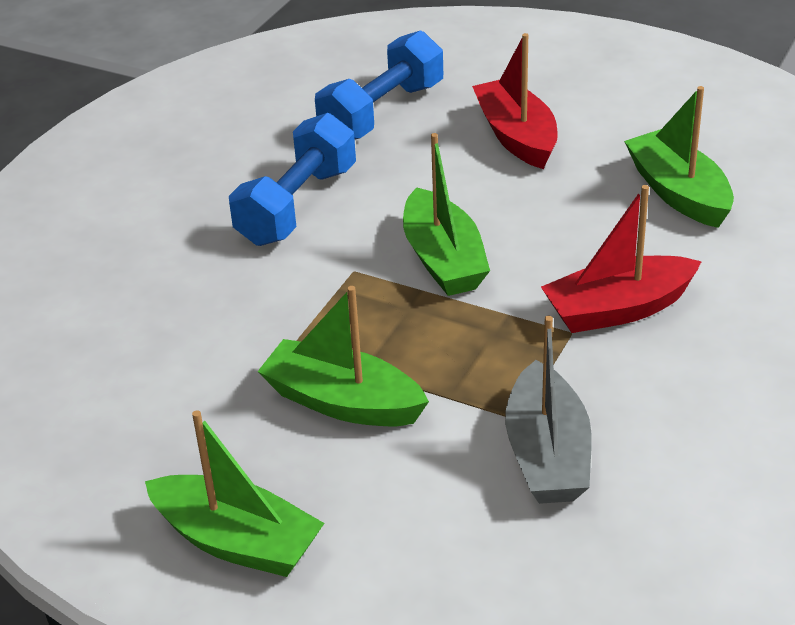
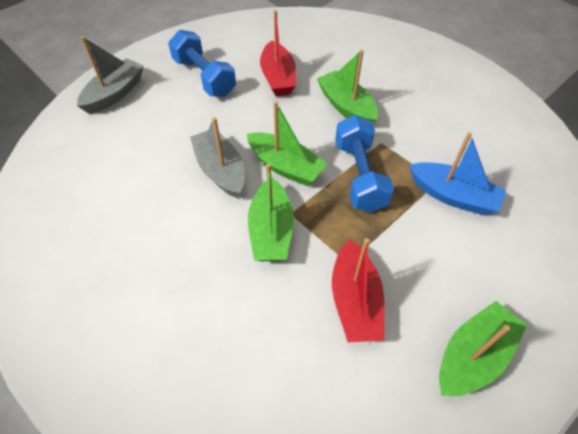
blue boat: none = 0 -> [409,132,506,215] = 1
grey boat: [505,316,592,504] = 1 -> [77,36,144,114] [190,117,245,198] = 2

